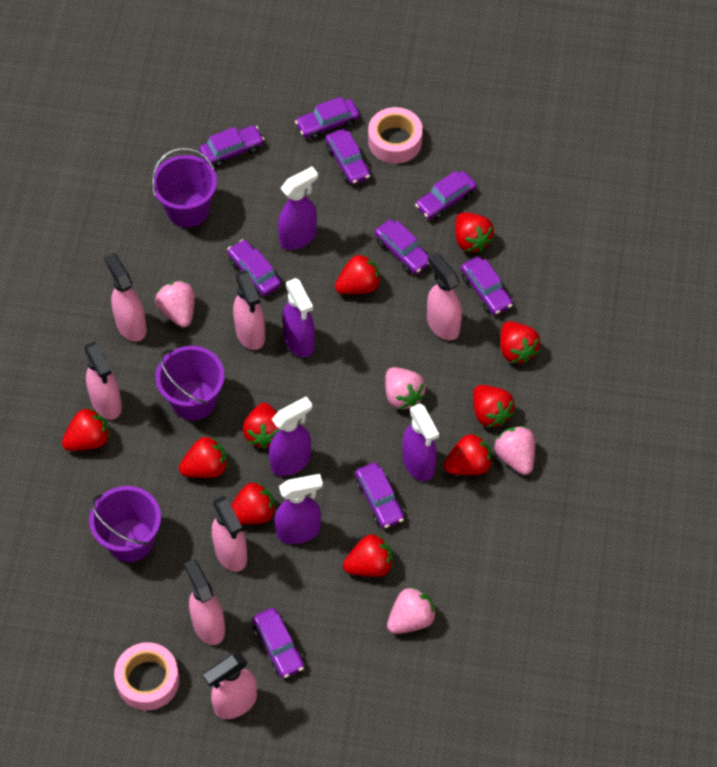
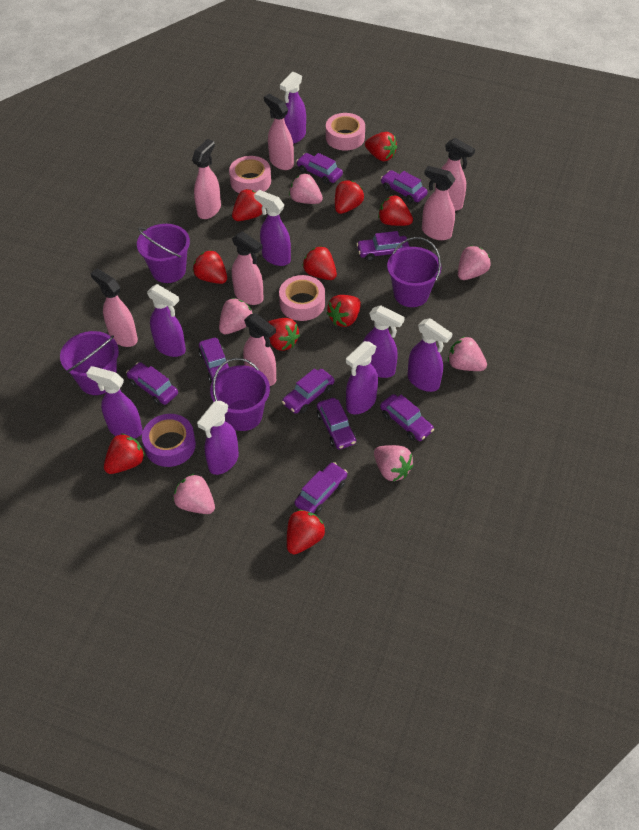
pink strawberry: [155,281,195,327] [385,367,426,409] [387,587,436,634] [494,426,535,475] = 4 -> [173,473,215,514] [219,298,253,334] [289,174,323,204] [374,445,414,481] [448,336,487,371] [458,246,491,280] = 6
pink tape: [114,643,180,710] [368,107,423,164] = 2 -> [229,156,271,193] [279,275,325,321] [326,113,365,151] = 3
purple bucket: [89,486,161,562] [152,148,217,227] [156,346,225,420] = 3 -> [60,331,119,395] [137,224,190,283] [210,358,270,431] [387,237,441,307] = 4
purple spray bottle: [269,396,312,476] [275,474,323,544] [278,167,318,250] [282,278,315,357] [403,404,439,481] = 5 -> [86,366,143,439] [147,284,186,357] [197,401,239,475] [254,190,291,266] [280,72,306,144] [346,341,378,414] [363,305,405,378] [408,318,453,392] = 8
purple tape: none = 0 -> [142,414,196,467] = 1

